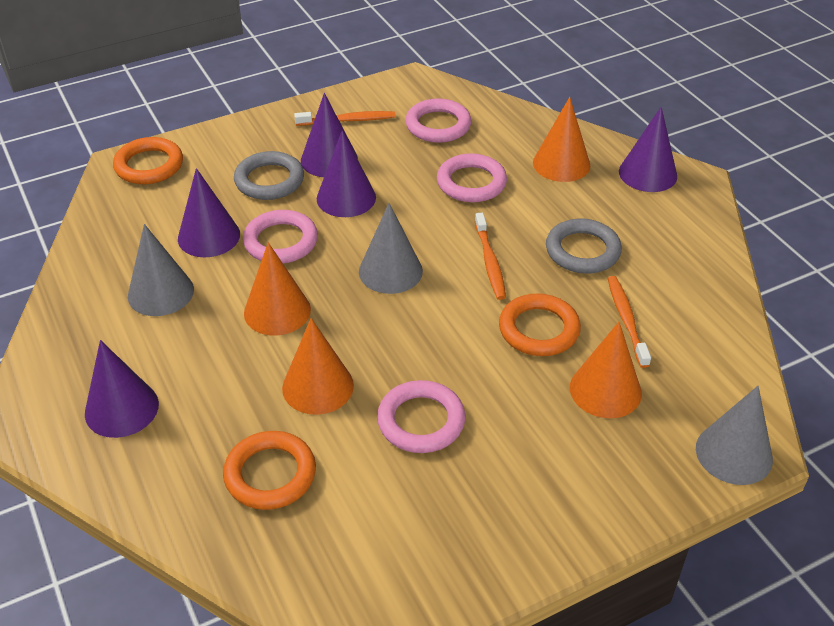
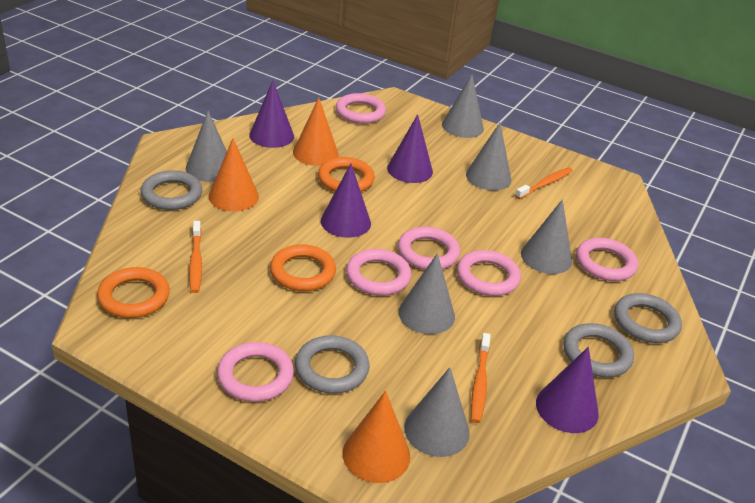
grey cone: [128,224,194,316] [359,203,423,294] [696,386,773,485] = 3 -> [186,111,227,182] [399,253,455,334] [404,367,470,457] [442,75,484,138] [466,123,511,190] [521,199,572,274] = 6
grey ring: [234,151,304,200] [546,218,622,274] = 2 -> [141,170,202,210] [295,335,369,394] [563,323,634,377] [614,293,682,343] = 4
orange cone: [244,242,311,336] [282,318,354,415] [533,97,590,182] [570,322,642,418] = 4 -> [209,138,259,211] [293,98,338,166] [342,391,410,483] = 3
pink ring: [243,210,318,263] [377,380,465,453] [405,98,471,143] [437,153,507,202] = 4 -> [217,342,294,402] [336,93,386,124] [346,249,411,296] [398,227,460,270] [457,250,521,296] [576,238,638,281] = 6
purple cone: [85,340,159,438] [178,168,240,257] [301,93,358,177] [317,130,376,217] [619,107,677,192] = 5 -> [249,81,294,148] [321,164,371,238] [387,114,433,183] [536,347,599,433] = 4

